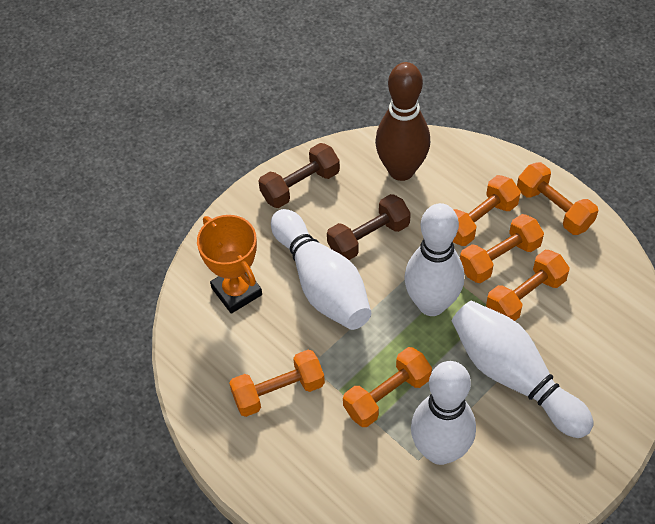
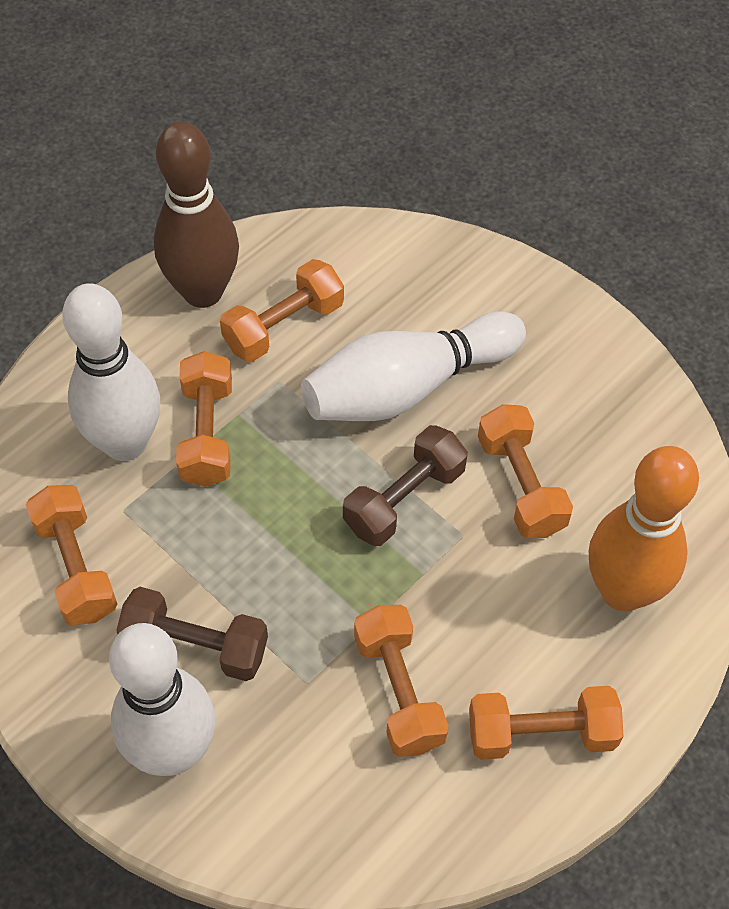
orange bowling pin: none = 0 -> [589,446,699,611] = 1
orange trophy: [197,215,262,314] = 1 -> none = 0
white bowling pin: [271,209,371,330] [404,203,464,316] [411,361,476,465] [452,300,594,438] = 4 -> [62,283,160,461] [109,623,215,776] [301,311,526,421] = 3

